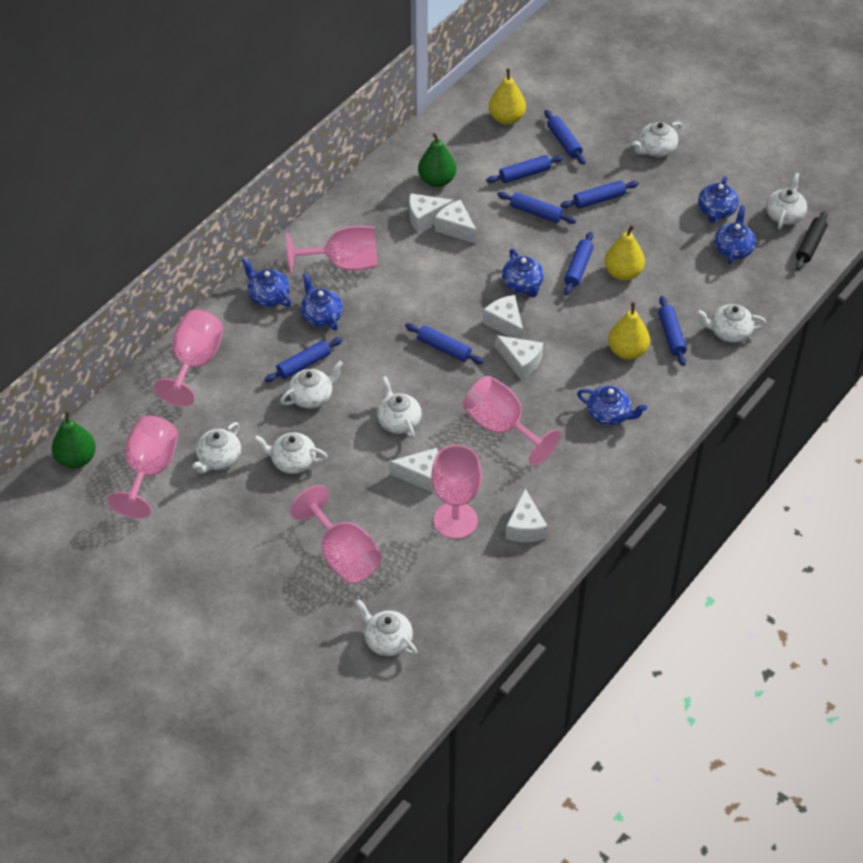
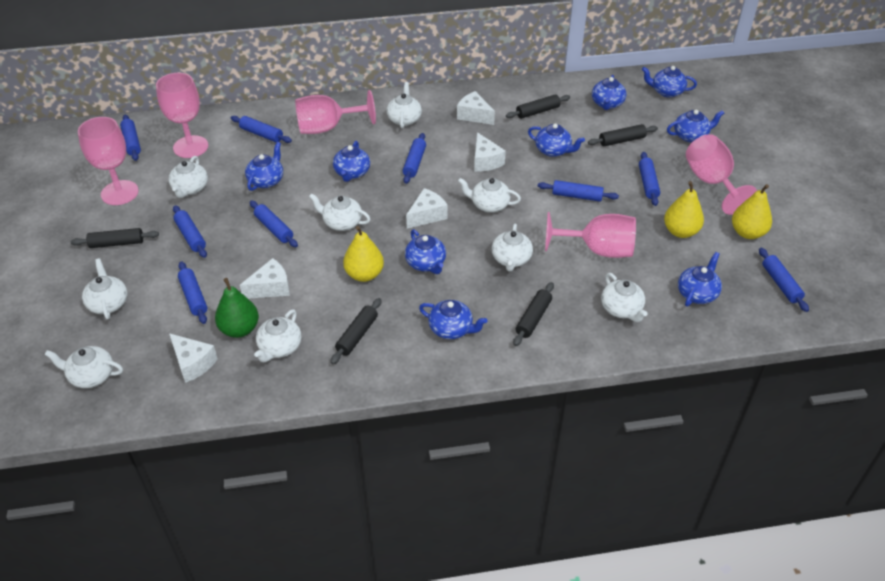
black rolling pin: [795,210,828,270] = 1 -> [71,228,159,248] [330,298,382,364] [506,94,570,119] [513,282,554,346] [588,124,658,146] = 5
blue rolling pin: [264,337,342,382] [405,323,484,364] [486,155,564,183] [497,192,576,224] [544,110,586,165] [560,180,639,209] [564,231,594,295] [658,296,687,366] = 8 -> [120,115,141,161] [173,205,207,258] [178,261,207,324] [231,116,292,143] [250,200,298,247] [403,133,426,184] [538,180,619,202] [639,152,660,206] [759,248,809,312] = 9
blue teapot: [242,258,291,307] [300,273,343,330] [502,249,544,297] [577,385,647,426] [698,176,739,223] [714,206,756,264] = 6 -> [245,142,283,191] [333,141,370,182] [405,229,446,274] [419,300,487,339] [528,123,585,157] [592,75,626,110] [642,66,697,98] [667,110,724,143] [678,252,722,307] = 9
green pear: [52,411,96,468] [418,133,456,187] = 2 -> [215,278,259,338] = 1
pink goblet: [108,415,178,519] [154,309,224,407] [286,226,377,273] [290,485,382,584] [431,445,482,539] [463,376,560,466] = 6 -> [78,117,139,205] [156,73,208,158] [295,90,376,134] [545,212,636,258] [686,134,757,215] = 5
white cheese: [390,448,438,493] [409,193,454,232] [435,200,476,244] [483,295,523,339] [496,335,543,380] [505,489,548,542] = 6 -> [169,333,218,383] [240,258,290,299] [406,188,448,229] [457,91,495,125] [474,132,506,171] = 5
white teapot: [193,422,241,473] [254,432,328,474] [280,361,343,409] [355,599,417,656] [377,376,422,439] [632,122,682,157] [696,304,766,343] [766,172,807,229] = 8 -> [45,346,123,388] [82,258,127,320] [169,156,208,198] [254,309,301,363] [309,193,370,231] [387,82,422,129] [458,178,521,213] [492,224,533,272] [601,273,648,322] = 9

